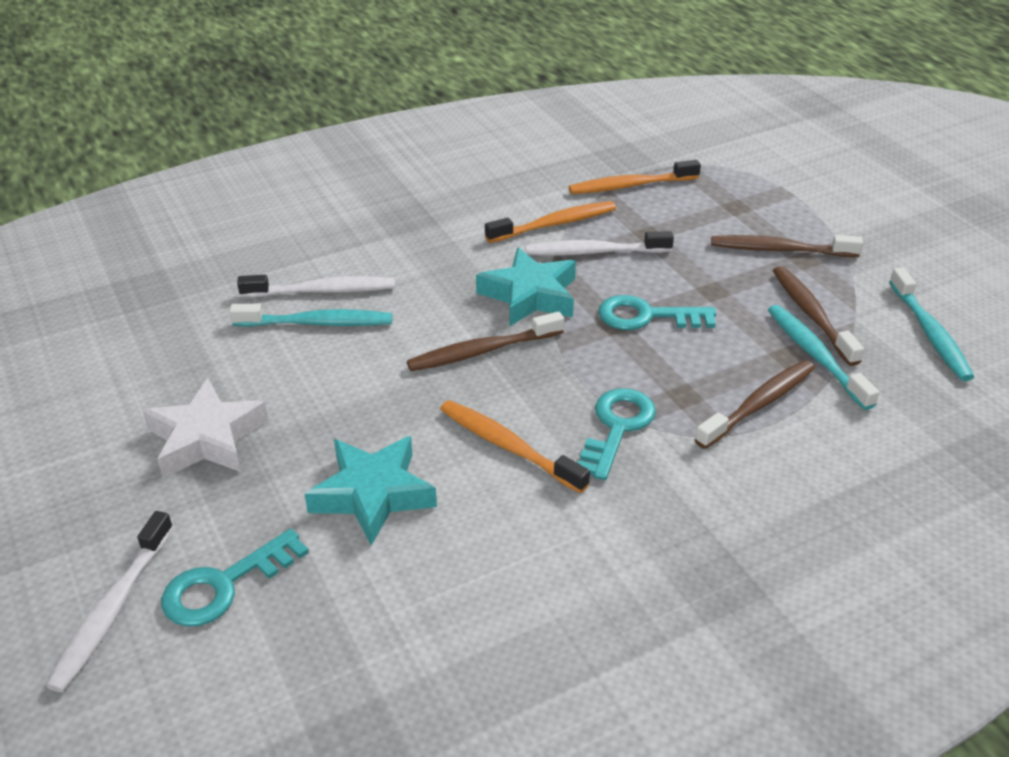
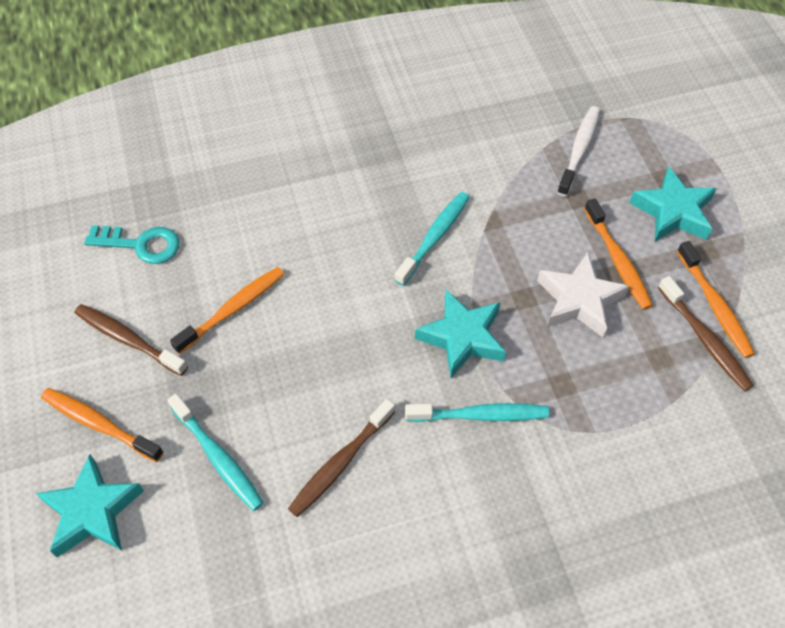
brown toothbrush: [407,312,564,371] [694,360,815,449] [711,235,863,257] [773,266,864,366] = 4 -> [75,304,188,376] [288,399,395,517] [658,276,754,391] = 3
orange toothbrush: [440,400,590,493] [485,201,616,243] [569,160,701,194] = 3 -> [41,388,164,462] [170,267,284,354] [584,198,653,310] [677,241,755,358] = 4
turquoise key: [161,528,309,627] [577,388,656,480] [598,295,716,330] = 3 -> [84,225,179,264] = 1
turquoise star: [305,436,437,546] [476,247,576,326] = 2 -> [35,454,144,557] [415,290,506,378] [629,167,717,242] = 3
white toothbrush: [46,511,173,692] [237,275,395,298] [526,231,674,256] = 3 -> [557,106,600,196] = 1

